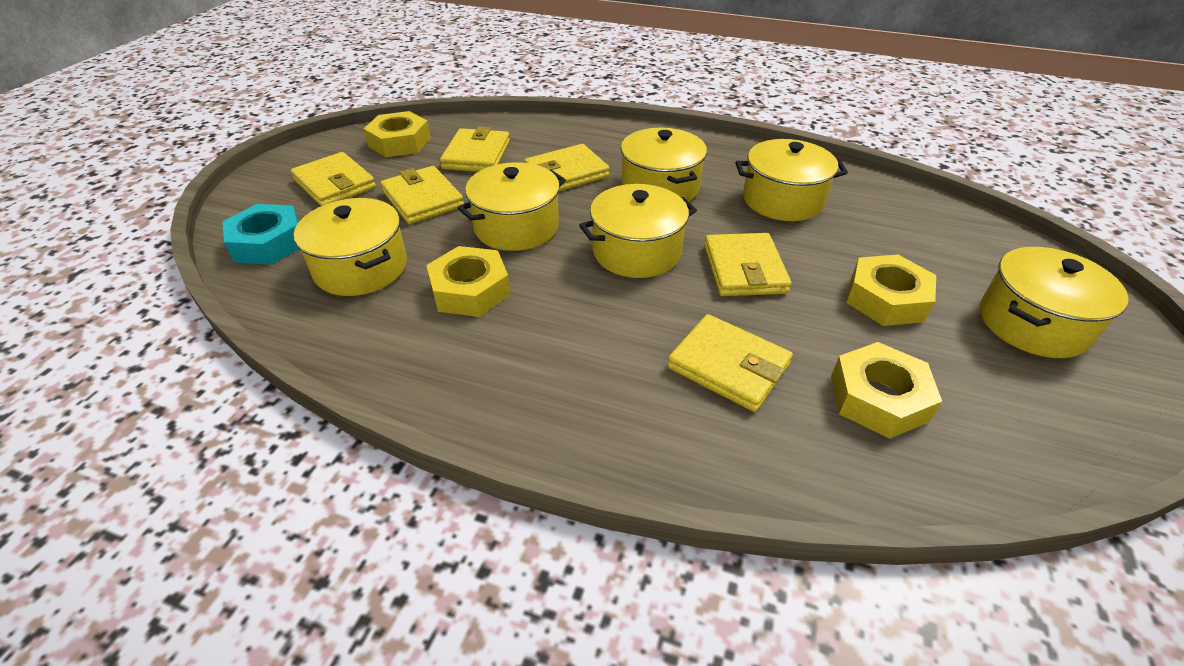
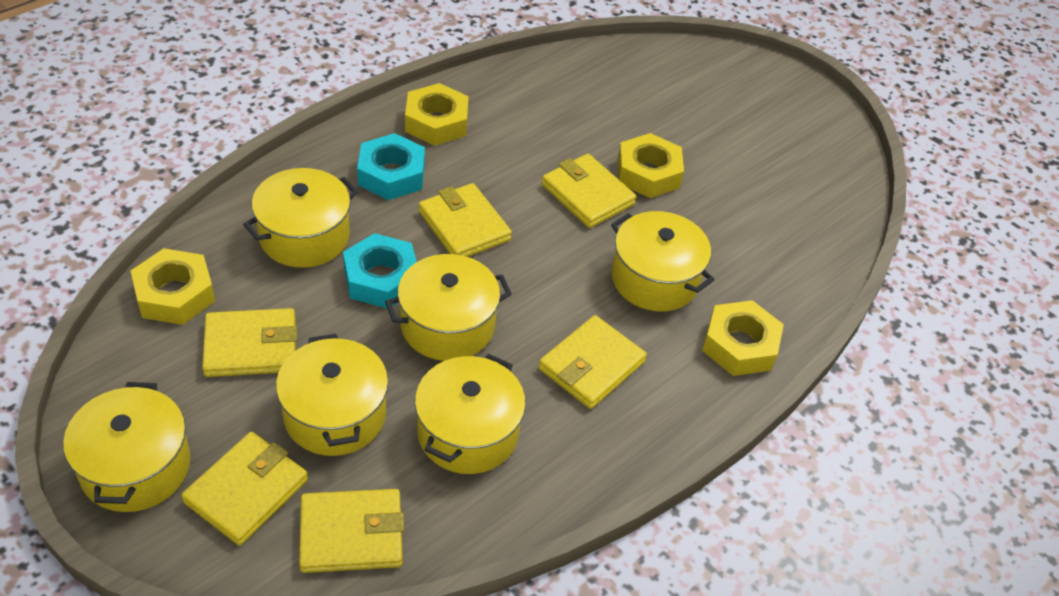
turquoise nut: [222,204,299,264] = 1 -> [343,233,417,308] [357,133,425,200] = 2

